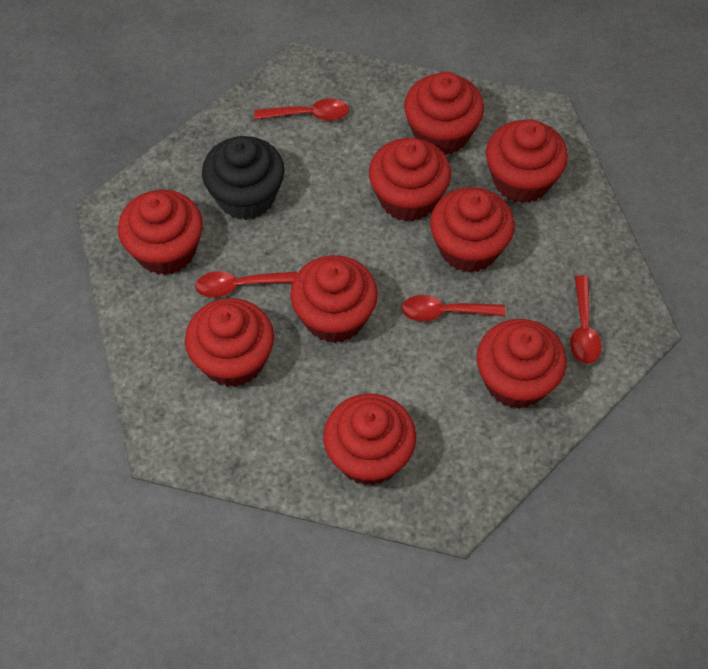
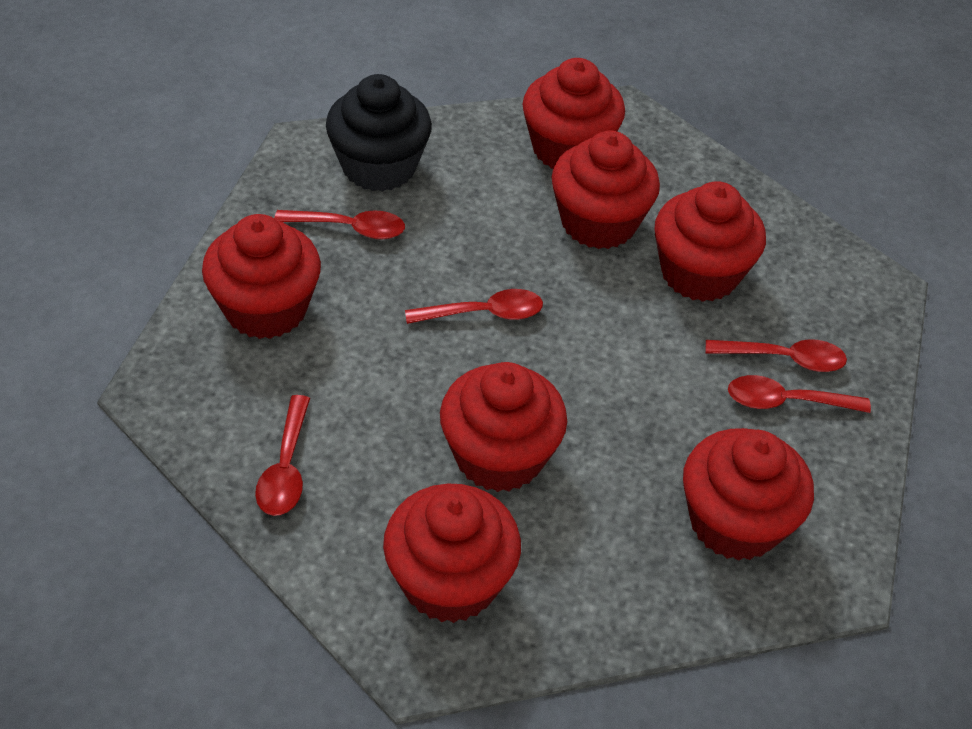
red cupcake: [118,190,203,275] [185,298,274,387] [290,255,378,343] [323,393,416,486] [369,138,451,222] [404,72,484,155] [430,187,515,273] [477,319,567,409] [486,119,568,203] = 9 -> [202,214,321,339] [383,483,521,623] [440,362,567,492] [522,58,625,169] [552,131,660,249] [654,181,766,302] [683,428,814,561] = 7
red spoon: [195,271,297,297] [254,99,349,121] [401,295,505,322] [570,275,602,364] = 4 -> [255,395,310,516] [274,210,405,239] [405,289,543,324] [706,339,847,372] [728,375,871,413] = 5

